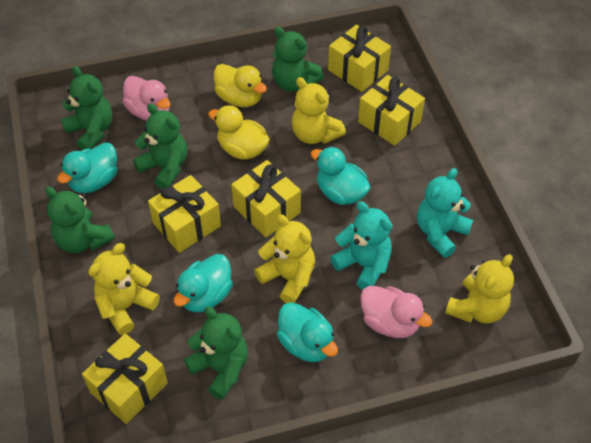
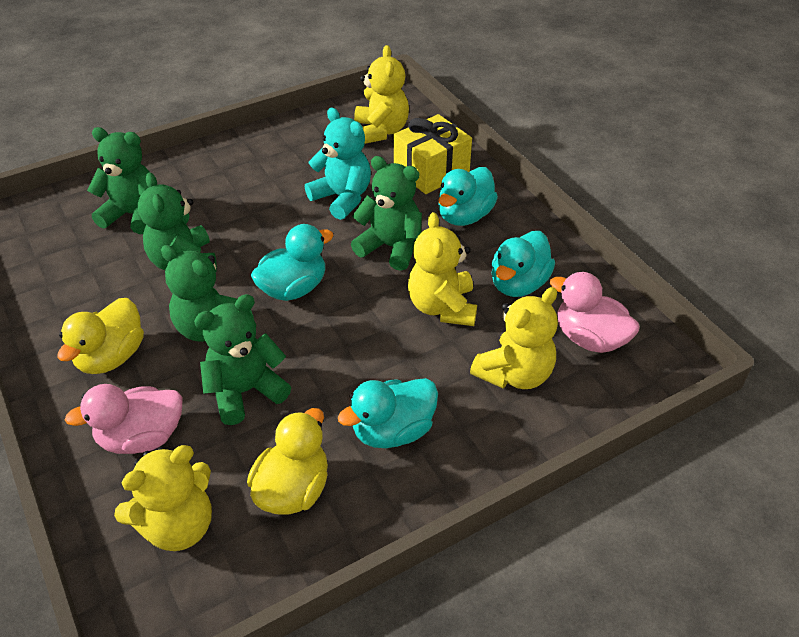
turquoise teddy bear: [330,201,393,290] [417,168,473,258] = 2 -> [305,108,371,220] = 1
yellow gift: [82,333,168,424] [148,175,221,253] [231,160,301,237] [328,25,391,92] [358,75,425,146] = 5 -> [394,114,472,194] = 1

